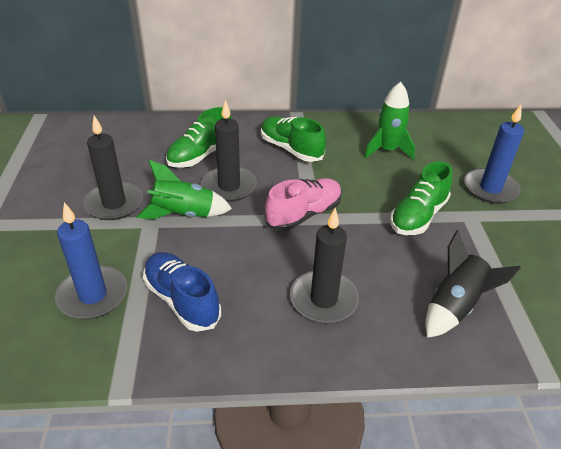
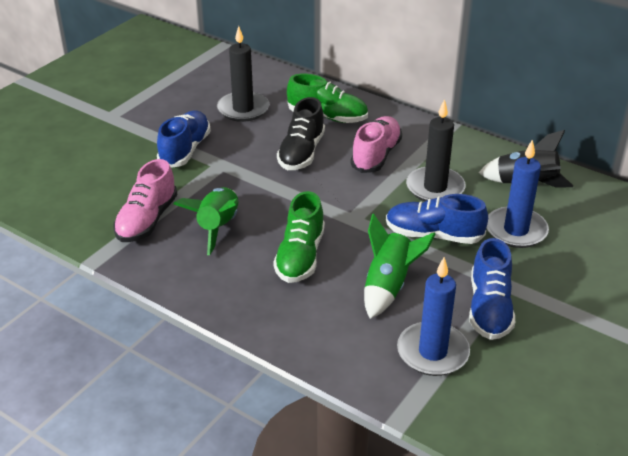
black candle: [83,115,143,220] [201,100,257,202] [290,208,359,323] = 3 -> [217,26,269,122] [406,99,466,201] = 2
black shoe: none = 0 -> [277,97,325,170] = 1
blue shoe: [143,252,221,332] = 1 -> [157,111,211,168] [386,194,488,244] [469,238,515,340] = 3
green shoe: [166,107,232,168] [261,116,326,162] [390,161,453,235] = 3 -> [273,191,325,283] [287,74,368,123] = 2
pink shoe: [265,178,342,231] = 1 -> [113,159,178,242] [351,116,402,173] = 2

